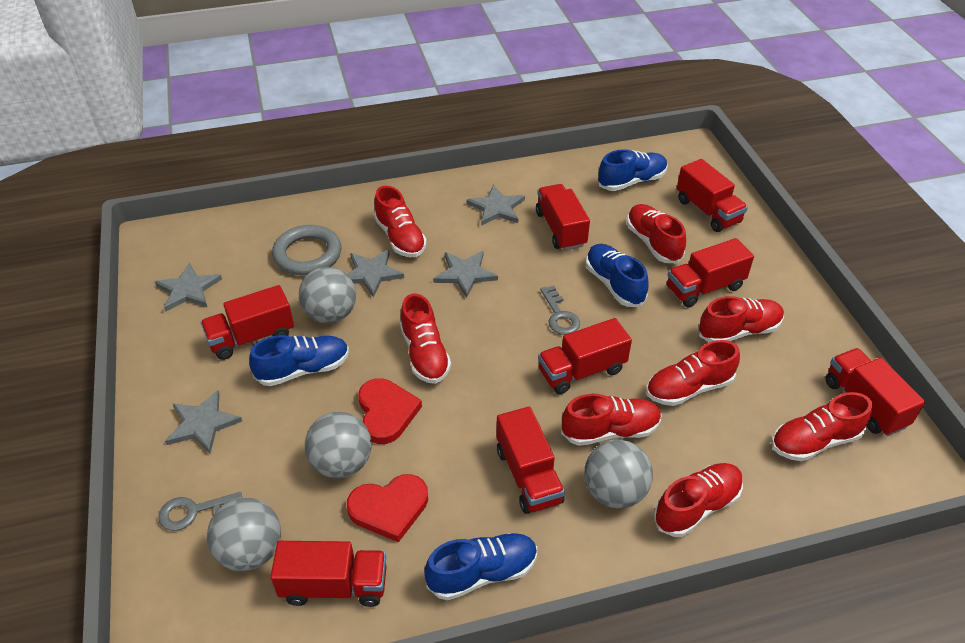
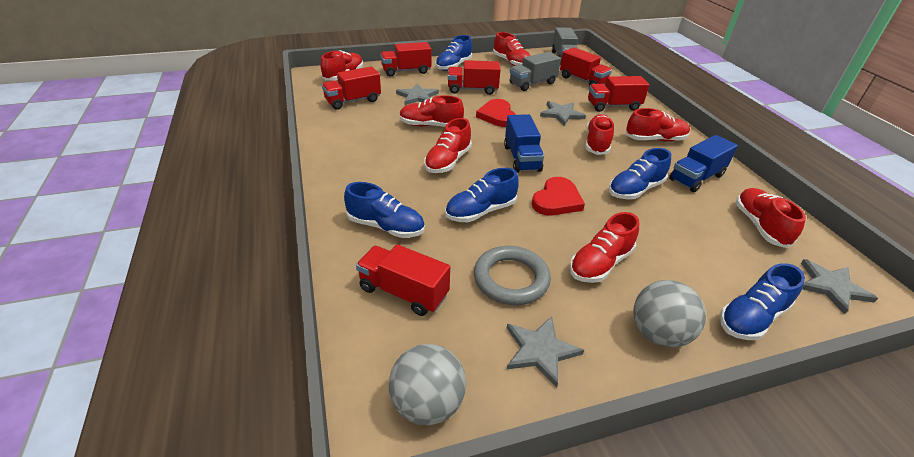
blue shoe: [249,335,349,386] [424,533,537,600] [586,244,649,307] [598,149,668,191] = 4 -> [344,182,425,238] [435,35,472,71] [445,168,519,222] [609,148,671,199] [720,263,805,340] = 5
blue truck: none = 0 -> [504,114,544,173] [669,135,738,192] = 2
grey ball: [207,497,281,571] [299,267,356,323] [305,412,371,478] [584,440,653,508] = 4 -> [389,344,466,425] [633,280,706,347] = 2
grey key: [158,492,242,531] [540,286,580,335] = 2 -> none = 0
grey star: [155,262,222,312] [165,390,242,454] [347,250,404,297] [433,251,498,298] [466,185,525,226] = 5 -> [396,83,439,105] [507,316,584,388] [540,101,586,125] [801,259,878,315] = 4
grey truck: none = 0 -> [510,52,561,91] [552,27,579,65] = 2
red truck: [201,285,294,360] [271,541,386,607] [496,407,565,514] [536,184,590,250] [538,318,632,394] [667,238,754,307] [677,159,748,232] [825,348,925,436] = 8 -> [322,66,381,110] [356,244,450,316] [380,42,431,76] [448,60,501,95] [560,47,612,86] [588,76,650,112] = 6

